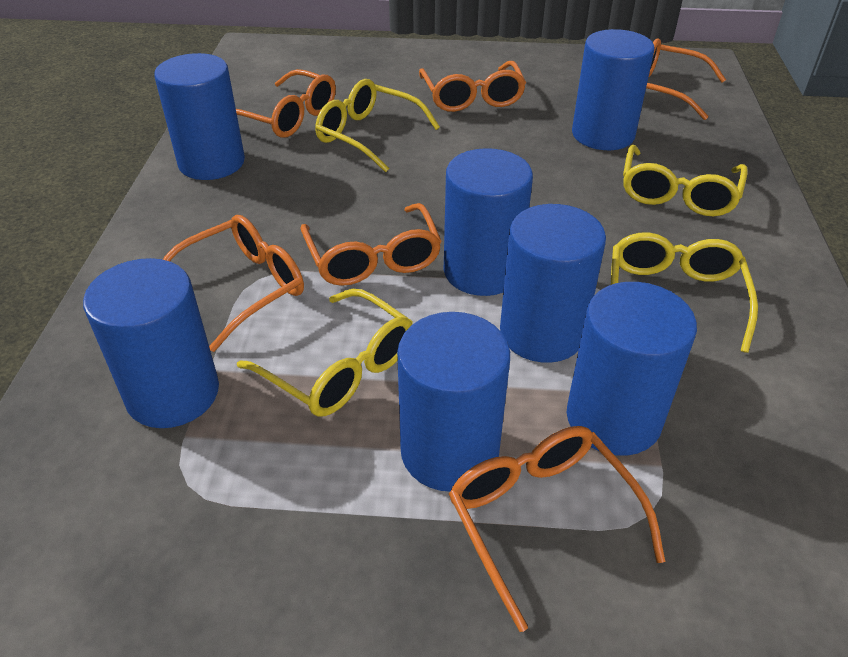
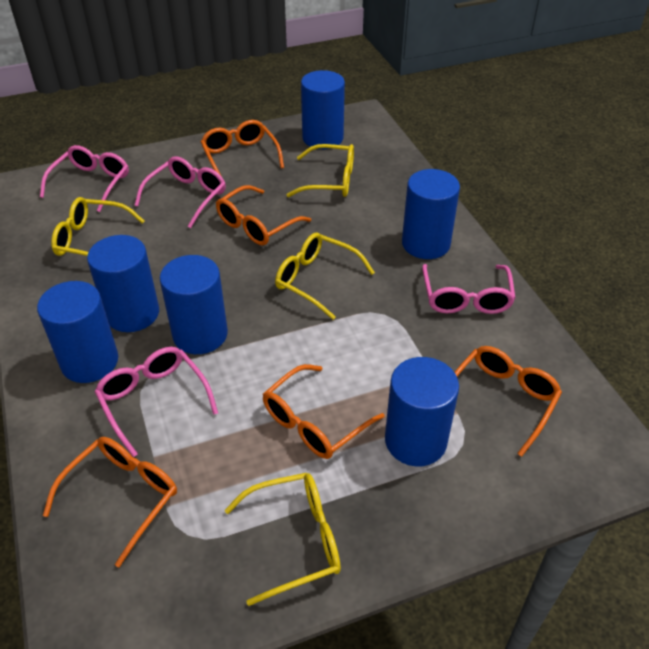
blue cylinder: [83,258,219,428] [154,53,245,180] [397,312,510,492] [444,148,533,296] [500,204,606,363] [567,282,697,456] [572,29,655,150] = 7 -> [37,281,118,383] [87,235,159,332] [160,255,228,354] [301,70,345,149] [385,357,459,466] [402,169,460,259] = 6
orange glasses: [163,215,304,352] [236,69,336,138] [300,203,442,286] [419,61,526,112] [449,426,665,632] [646,38,726,120] = 6 -> [43,437,177,567] [201,120,284,175] [216,185,311,246] [263,364,385,459] [454,346,562,457] = 5
pink glasses: none = 0 -> [40,145,129,212] [95,347,218,457] [134,156,226,228] [422,264,516,314] = 4

